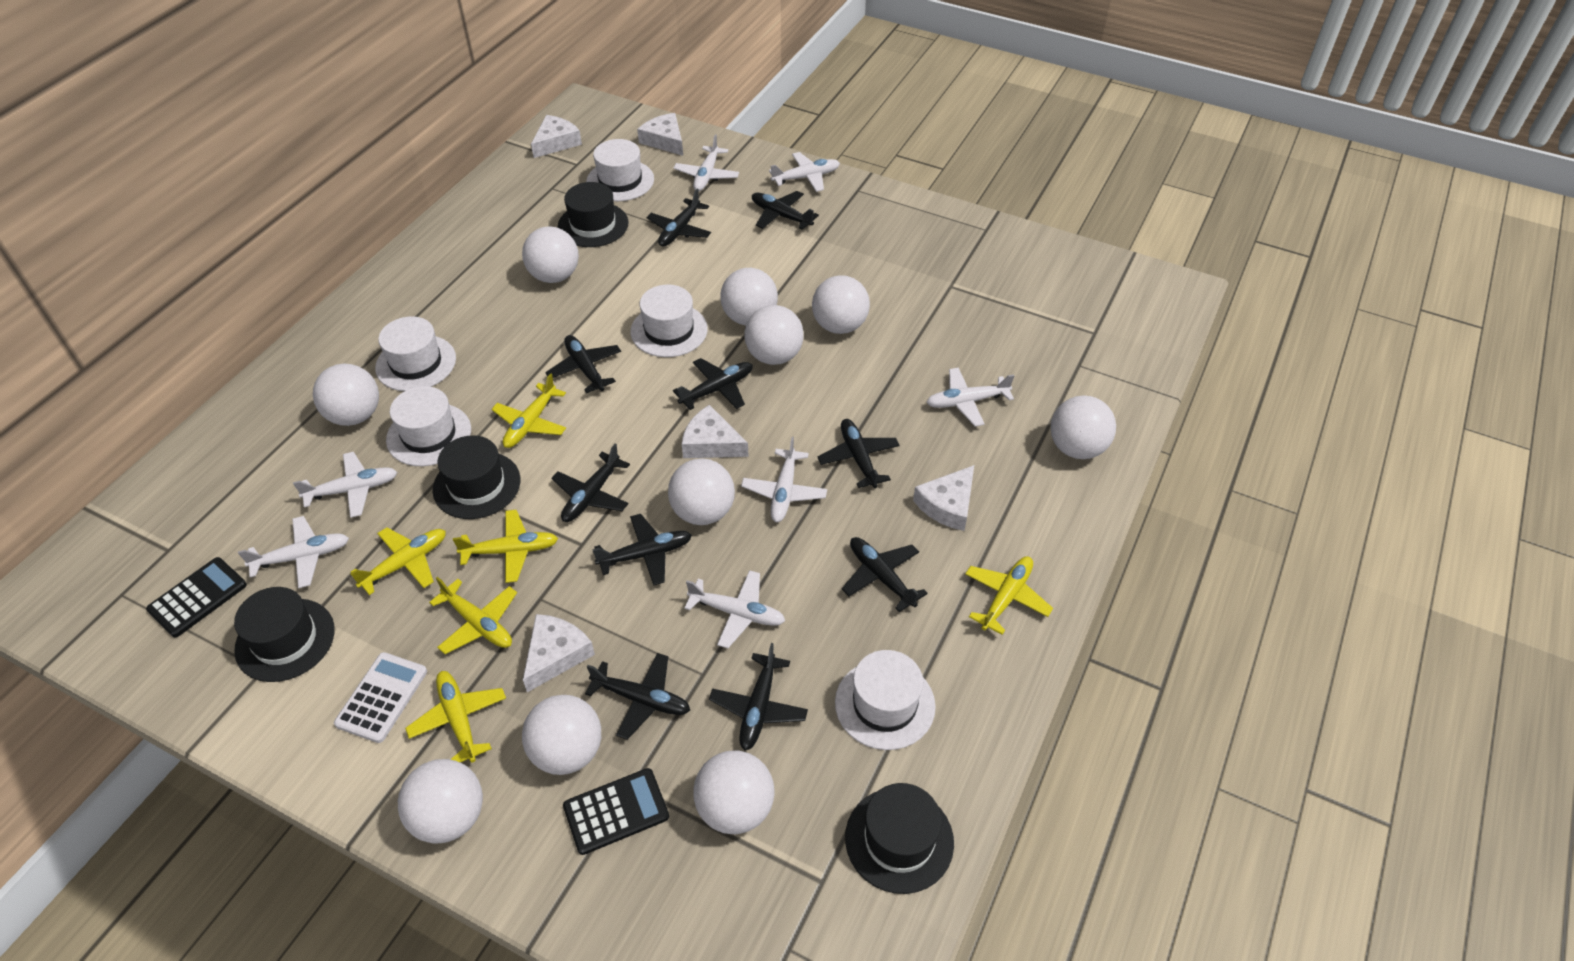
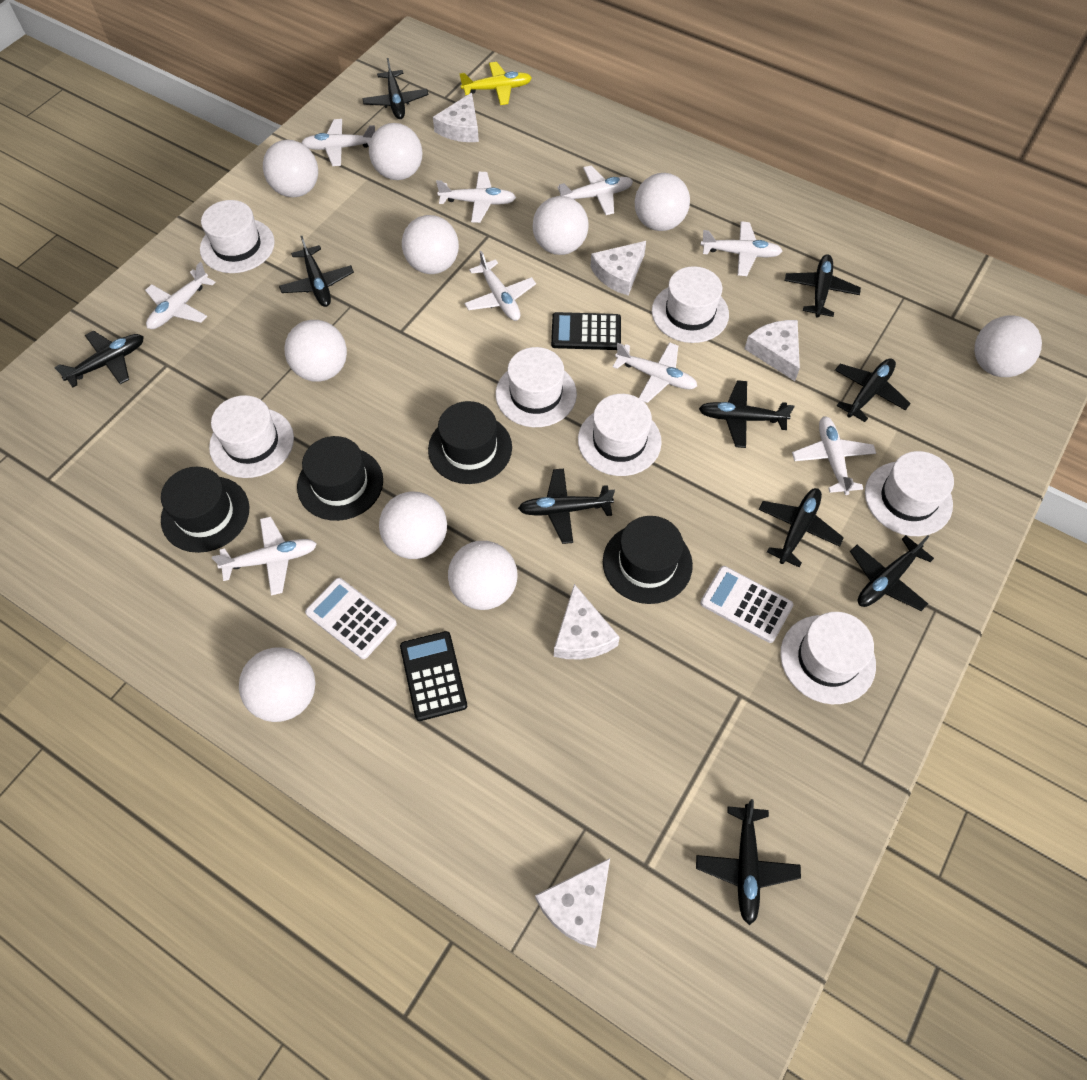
white calculator: [334,652,427,743] = 1 -> [305,578,397,659] [700,566,794,643] = 2
white hat: [375,316,456,391] [386,386,471,466] [586,139,654,201] [630,285,708,357] [835,650,936,750] = 5 -> [200,200,275,273] [209,395,294,478] [496,347,577,427] [578,394,662,476] [652,266,729,343] [780,612,876,704] [865,451,954,536] = 7
white plane: [238,516,349,588] [293,452,397,518] [673,134,739,191] [684,570,785,648] [741,437,827,522] [769,152,840,192] [926,368,1014,426] = 7 -> [145,262,216,329] [212,517,317,595] [302,119,375,166] [436,172,516,223] [464,251,536,321] [557,166,633,215] [613,342,697,403] [701,221,783,276] [792,416,876,495] = 9
yellow plane: [350,527,446,595] [405,671,506,763] [429,577,517,654] [453,510,558,583] [492,373,566,448] [965,556,1053,635] = 6 -> [459,62,532,105] = 1

